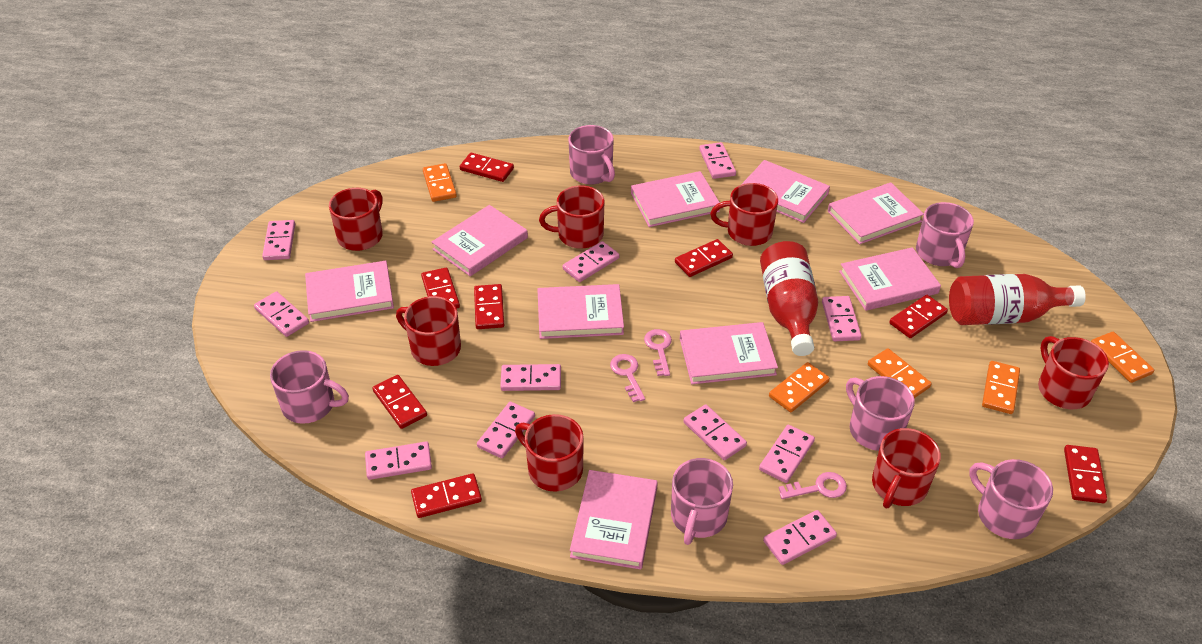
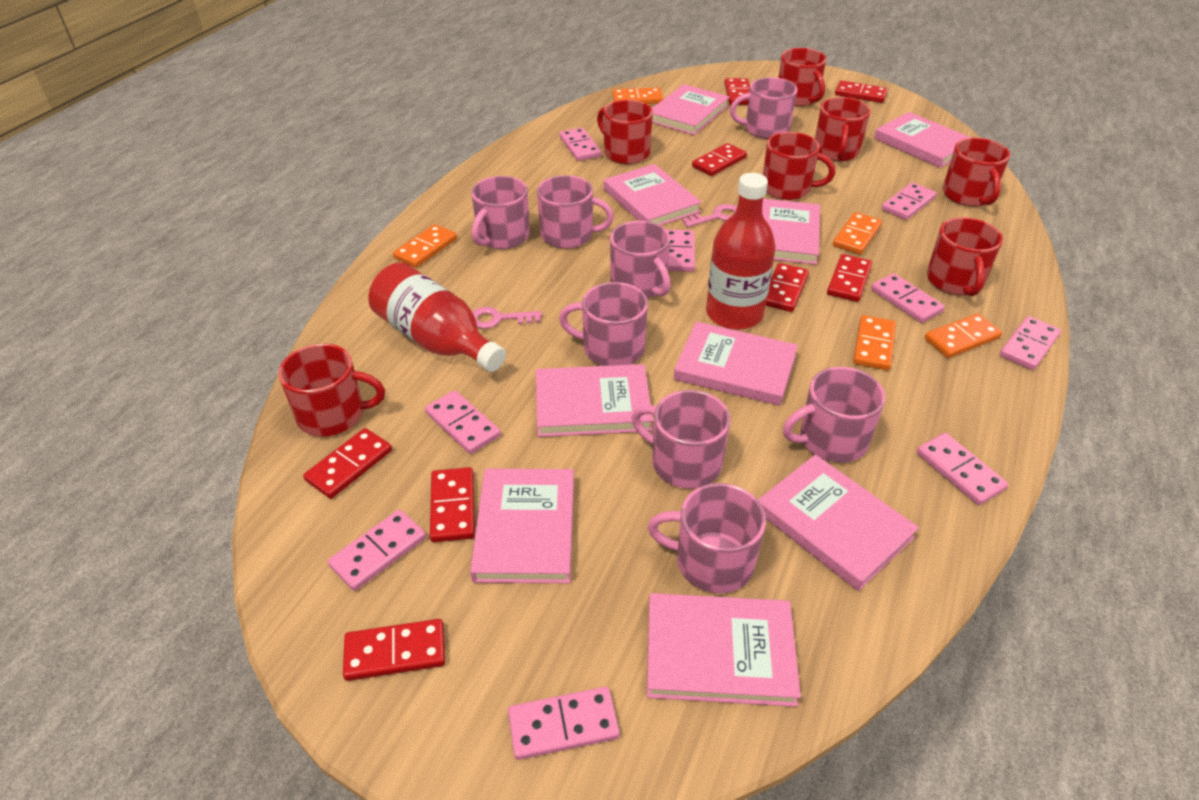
pink domino: [254,291,309,337] [262,220,295,260] [365,442,432,480] [477,402,535,458] [500,364,561,391] [563,241,619,282] [683,404,747,460] [699,142,736,179] [759,425,815,483] [763,510,837,565] [822,296,862,341] = 11 -> [328,510,426,591] [425,390,501,454] [508,687,620,760] [559,128,601,161] [666,229,695,272] [871,273,945,323] [882,183,937,220] [917,433,1008,505] [999,316,1061,370] = 9
pink key: [610,354,645,402] [644,329,672,376] [779,472,847,499] = 3 -> [472,307,542,329] [682,204,737,227] = 2
pink mug: [270,350,349,424] [568,125,615,185] [671,458,733,545] [846,376,915,451] [916,202,974,268] [969,459,1053,539] = 6 -> [471,176,530,249] [537,175,614,248] [559,282,648,366] [610,221,671,298] [631,390,731,489] [648,483,766,593] [730,77,798,139] [783,367,885,462] = 8

